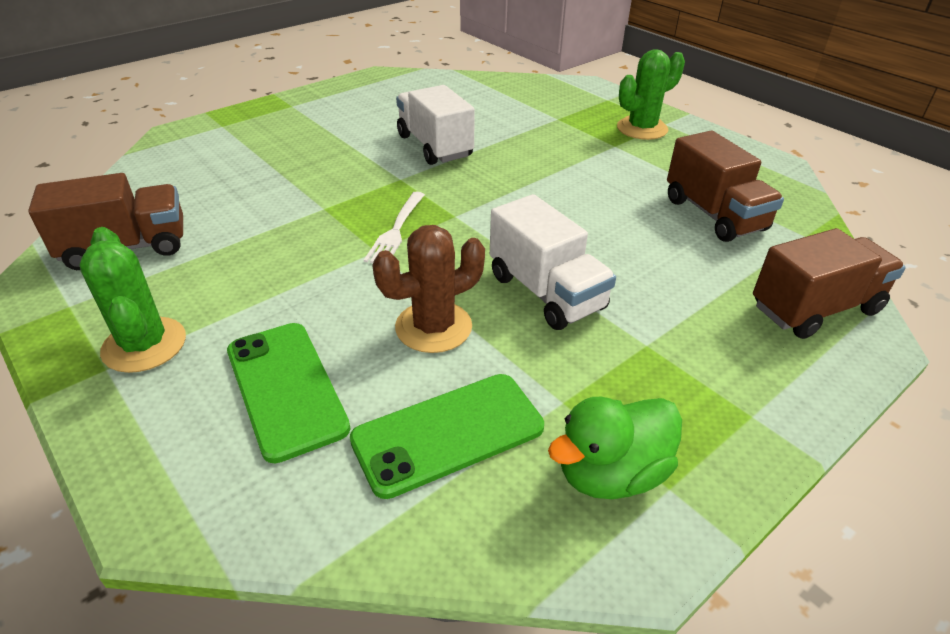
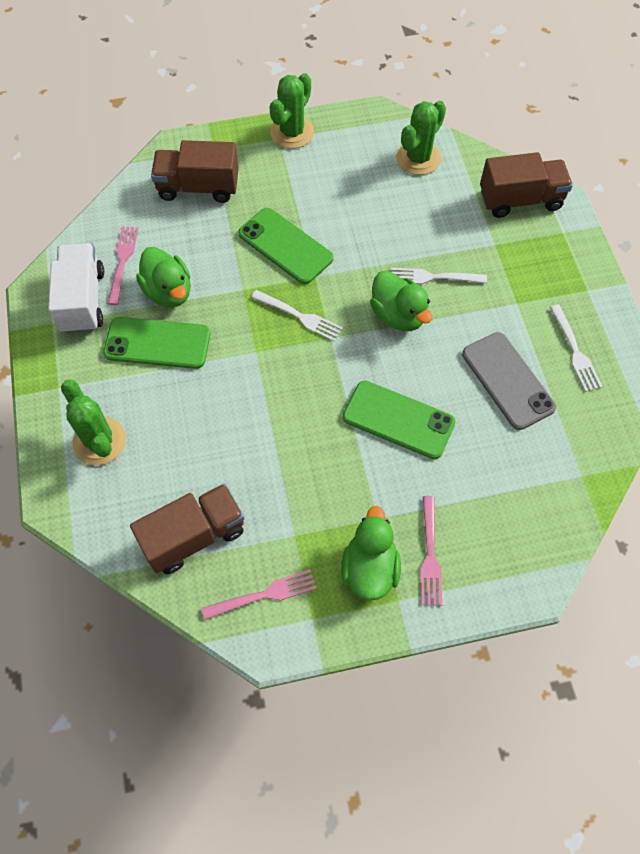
brown cactus: [372,225,485,353] = 1 -> none = 0
green cactus: [80,227,186,373] [617,49,685,140] = 2 -> [61,380,126,465] [269,73,314,149] [396,101,446,175] = 3
green duck: [548,397,682,499] = 1 -> [136,247,191,308] [341,506,401,600] [370,271,432,331] = 3
green phone: [227,323,350,464] [350,374,544,499] = 2 -> [103,317,210,369] [238,208,334,284] [343,381,456,459] = 3
grey phone: none = 0 -> [462,332,556,430] = 1
pink fork: none = 0 -> [108,226,139,305] [202,569,317,620] [420,496,442,606] = 3
white fork: [364,192,425,263] = 1 -> [251,290,343,342] [391,268,487,284] [550,304,603,392] = 3
white truck: [396,85,475,165] [490,194,616,330] = 2 -> [48,243,104,334] = 1

